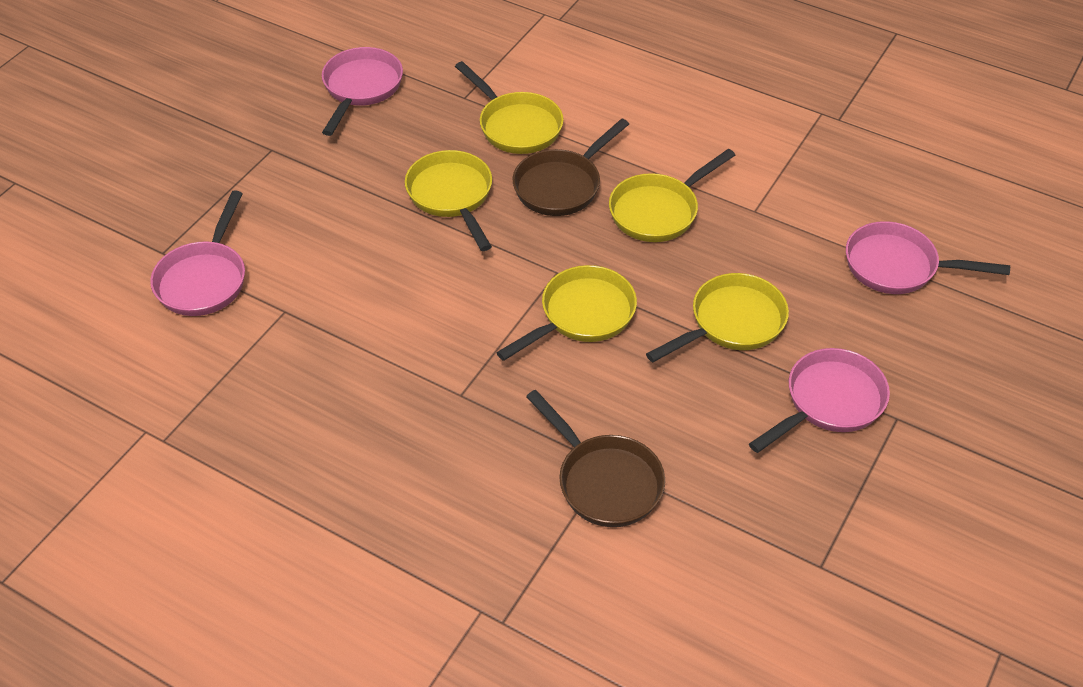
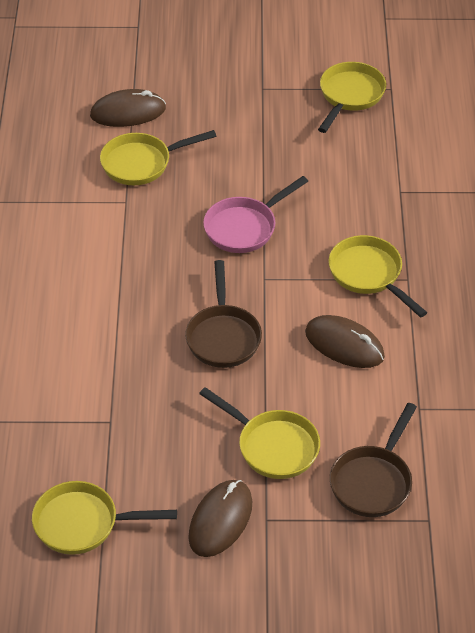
brown mouse: none = 0 -> [90,89,166,127] [188,480,252,557] [305,315,385,368] = 3
pink pan: [150,190,245,316] [322,47,403,136] [749,348,890,453] [846,221,1010,294] = 4 -> [203,176,308,253] = 1

